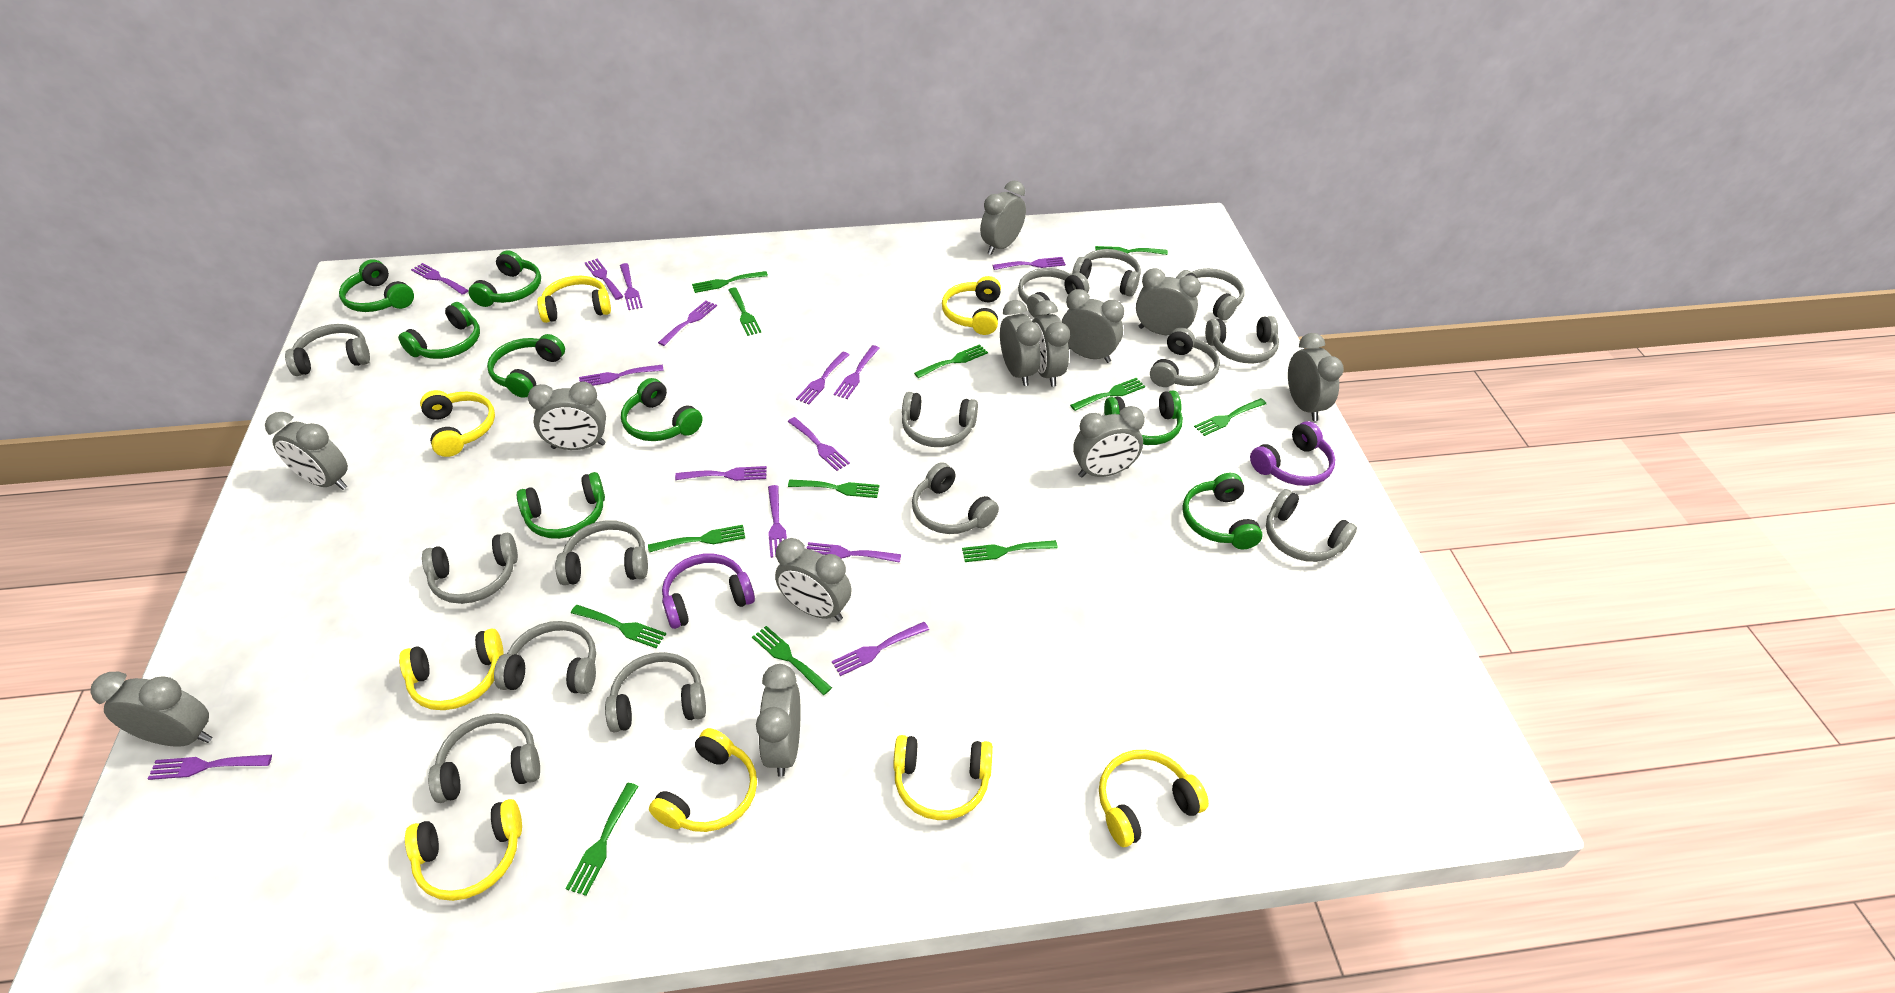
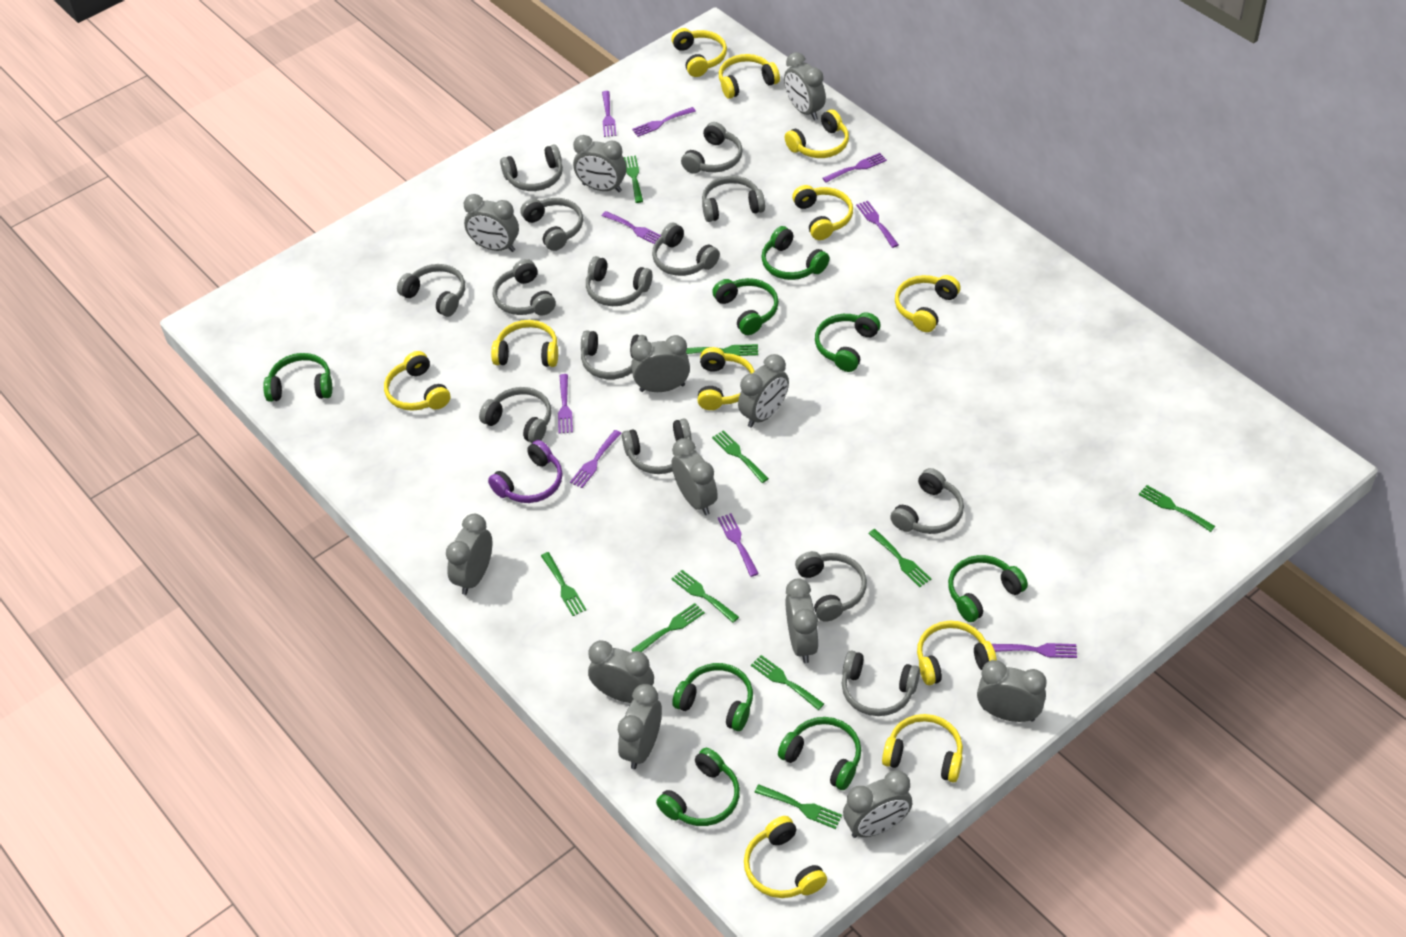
green fork: [565,783,639,896] [571,605,666,648] [648,525,745,552] [692,271,768,293] [728,287,762,336] [752,626,832,695] [788,480,880,498] [914,344,988,378] [962,540,1058,562] [1070,378,1145,411] [1095,246,1168,255] [1194,398,1266,436] = 12 -> [541,552,586,616] [623,155,643,203] [631,603,705,652] [671,570,739,623] [686,344,758,356] [712,430,769,483] [751,655,824,710] [754,784,842,829] [868,529,931,587] [1139,485,1215,532] = 10
purple fork: [148,755,272,780] [411,263,469,295] [579,364,664,386] [585,259,624,300] [620,263,643,310] [658,301,717,346] [675,466,767,481] [768,485,787,558] [788,417,850,471] [796,352,850,404] [807,542,901,563] [832,622,929,676] [833,345,880,399] [993,257,1066,270] = 14 -> [558,374,573,434] [570,430,622,488] [602,91,617,137] [602,211,661,244] [632,107,696,137] [717,513,759,577] [822,153,887,183] [856,201,899,248] [992,643,1077,658] = 9
purple headphones: [662,554,755,629] [1250,421,1336,486] = 2 -> [488,440,562,503] = 1
yellow headphones: [399,629,504,710] [405,799,522,901] [420,390,495,457] [537,276,611,323] [649,728,757,832] [893,735,993,820] [942,276,1001,335] [1099,750,1209,847] = 8 -> [384,351,450,411] [491,320,558,367] [671,28,727,77] [697,347,755,410] [719,54,780,99] [744,816,827,898] [785,109,849,158] [792,185,853,240] [882,714,963,783] [895,275,961,332] [917,621,997,685] = 11

